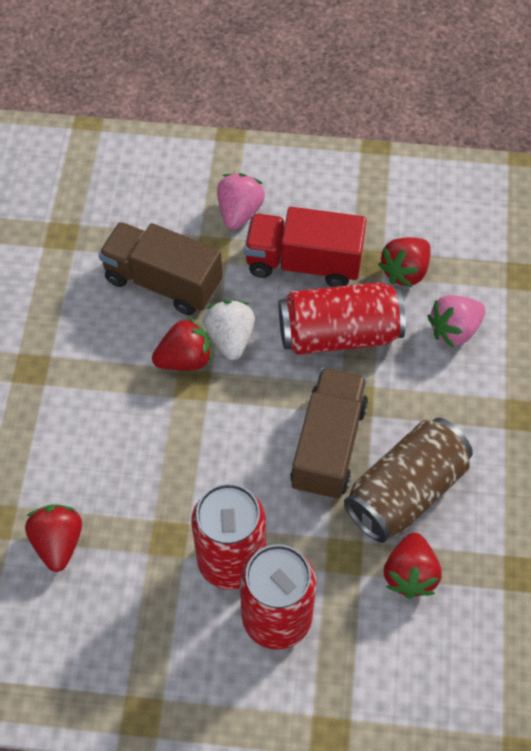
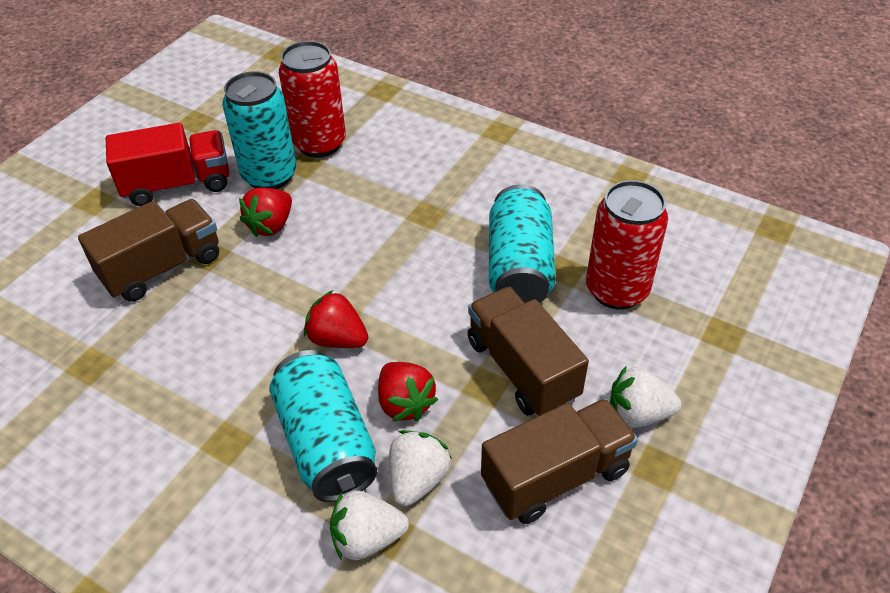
brown can: [344,418,473,543] = 1 -> none = 0
brown truck: [98,222,222,315] [290,368,368,500] = 2 -> [78,199,219,302] [468,287,589,416] [481,399,638,524] = 3
pink strawberry: [217,173,265,230] [427,295,486,348] = 2 -> none = 0
red can: [191,483,266,590] [240,544,316,650] [279,282,406,355] = 3 -> [279,41,346,158] [586,180,668,310] = 2
red strawberry: [25,504,82,572] [152,317,212,370] [378,237,431,288] [384,533,442,599] = 4 -> [239,188,292,237] [304,290,368,348] [378,362,438,422] = 3
turquoise can: none = 0 -> [223,71,296,189] [269,350,377,502] [489,184,556,303] = 3
white strawberry: [203,300,255,360] = 1 -> [330,491,409,560] [389,430,452,506] [610,365,681,428] = 3

